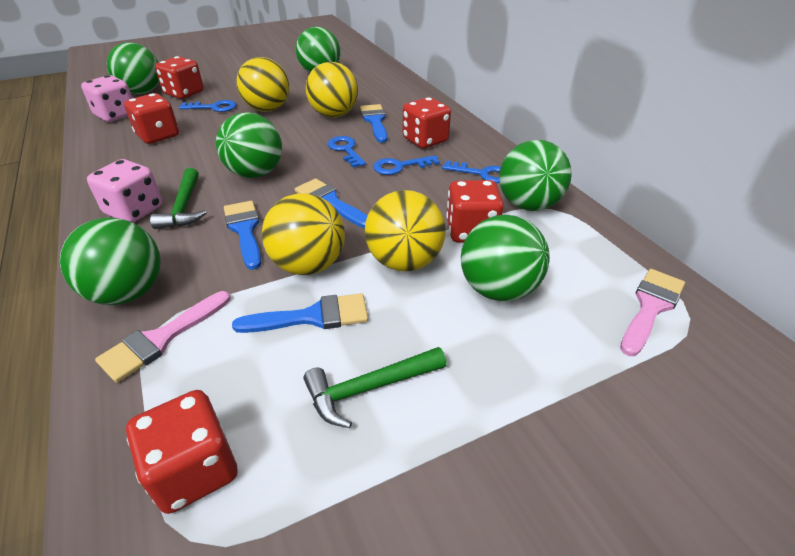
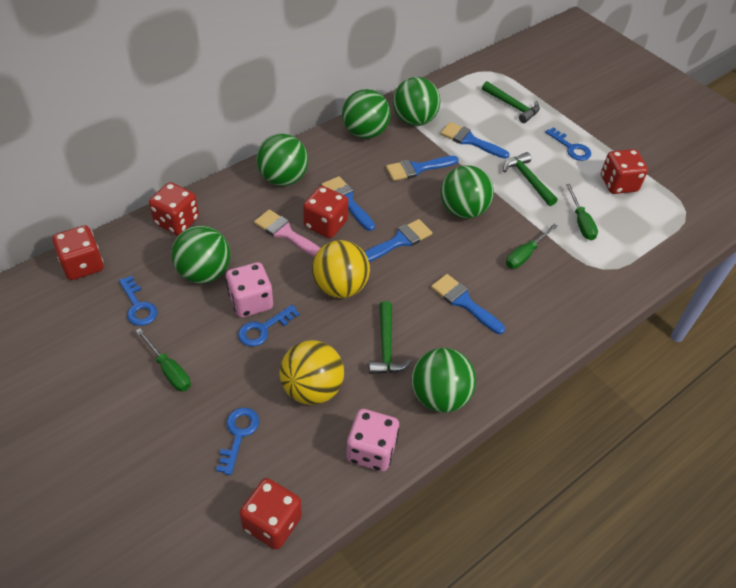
blue brush: [224,201,261,270] [232,293,368,333] [295,179,367,229] [360,104,387,143] = 4 -> [321,176,375,231] [365,219,433,262] [386,156,459,181] [431,274,505,334] [440,122,509,159] = 5
green hammer: [150,168,207,229] [303,347,447,428] = 2 -> [369,301,412,374] [482,81,540,123] [503,152,558,206] = 3
green screwdriver: none = 0 -> [136,328,191,391] [506,224,558,269] [566,184,598,240] = 3
pink brush: [95,291,231,383] [620,269,685,356] = 2 -> [254,209,320,257] = 1
yellow ball: [236,57,289,112] [262,193,345,275] [306,62,358,118] [365,190,446,272] = 4 -> [279,340,344,405] [312,240,370,298] = 2

